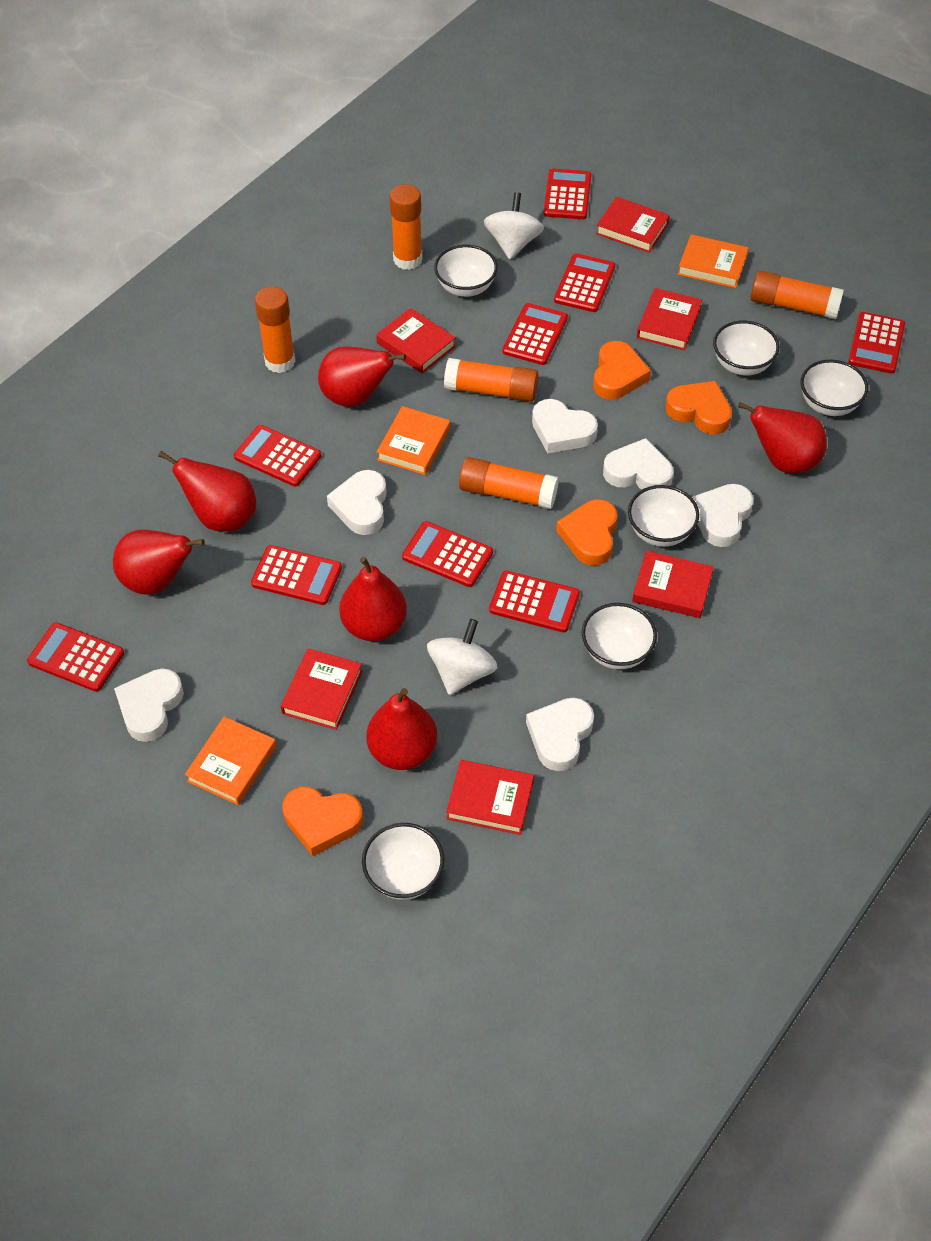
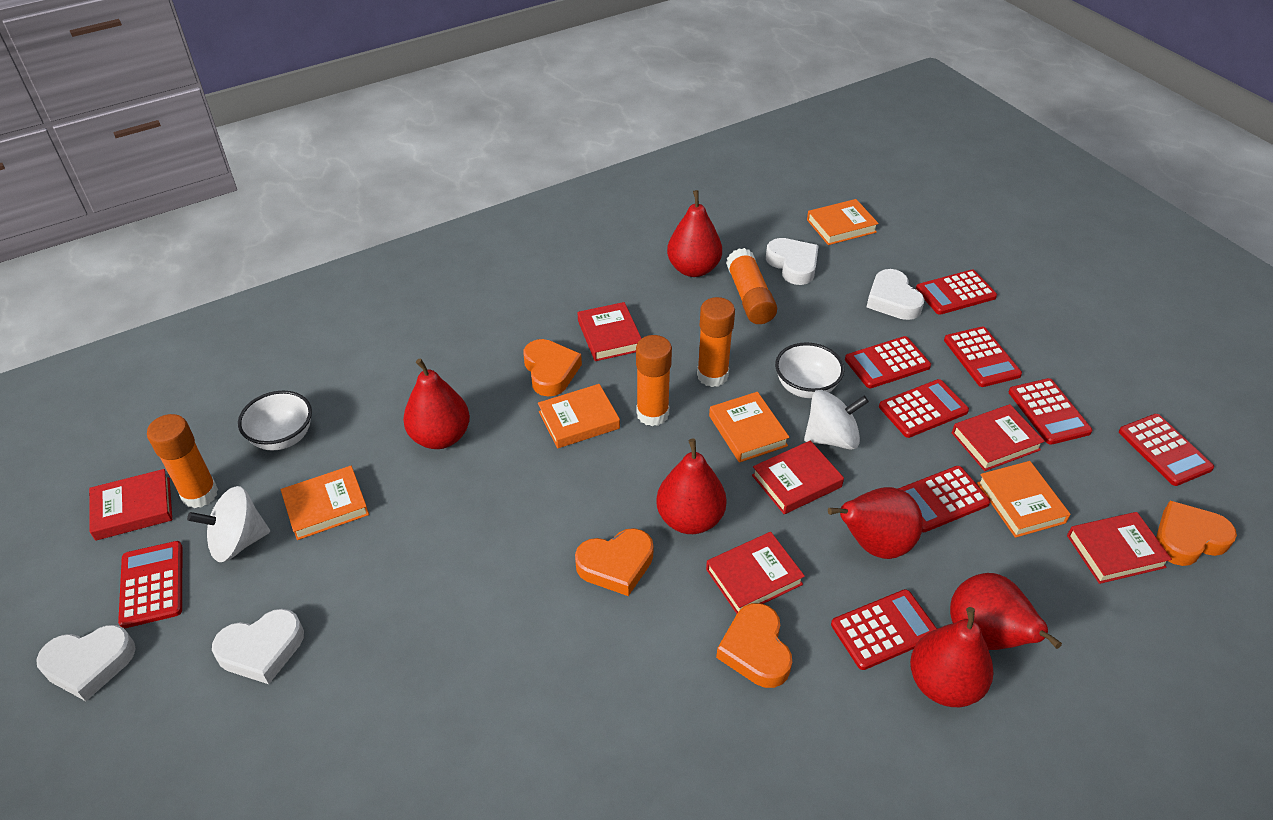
orange book: [185,716,277,805] [377,406,450,475] [678,234,749,288] = 3 -> [281,466,369,540] [538,384,620,449] [709,392,789,462] [807,199,879,245] [977,461,1071,538] = 5
orange glue stick: [255,287,296,373] [389,184,422,270] [444,358,539,402] [459,457,559,509] [751,271,844,319] = 5 -> [147,414,218,508] [636,335,672,426] [697,297,735,387] [726,248,777,324] = 4
white bowl: [362,823,444,900] [434,245,498,297] [582,603,657,670] [628,485,699,547] [713,321,780,376] [801,360,868,416] = 6 -> [238,391,312,451] [775,342,844,398] = 2
white heart: [114,669,184,742] [327,470,387,535] [526,697,594,771] [532,399,598,453] [603,438,673,490] [692,484,754,547] = 6 -> [36,625,136,701] [212,609,304,684] [766,238,819,285] [867,269,924,320] = 4

